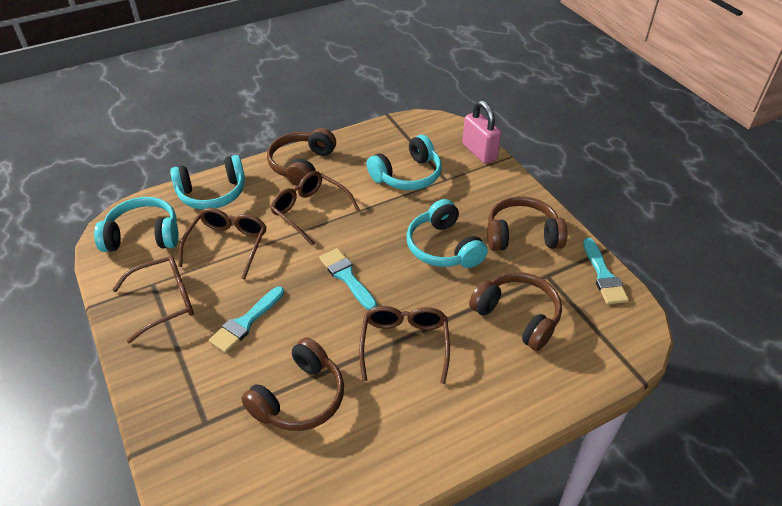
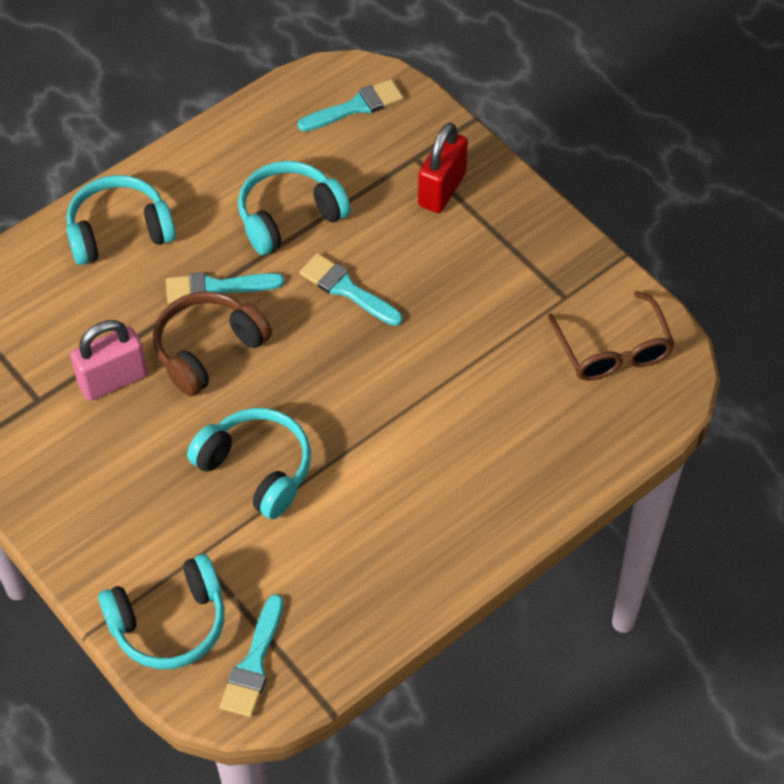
brown glasses: [112,255,194,344] [178,208,266,280] [271,171,360,246] [359,306,450,384] = 4 -> [548,291,675,381] = 1
brown headphones: [241,338,344,431] [267,128,336,186] [469,272,562,351] [487,196,567,251] = 4 -> [153,291,272,397] = 1
red padlock: none = 0 -> [418,123,468,213] = 1
turquoise brush: [209,286,284,353] [319,248,377,310] [583,238,629,304] = 3 -> [166,273,284,304] [220,594,283,717] [298,79,403,131] [300,253,402,326] = 4

